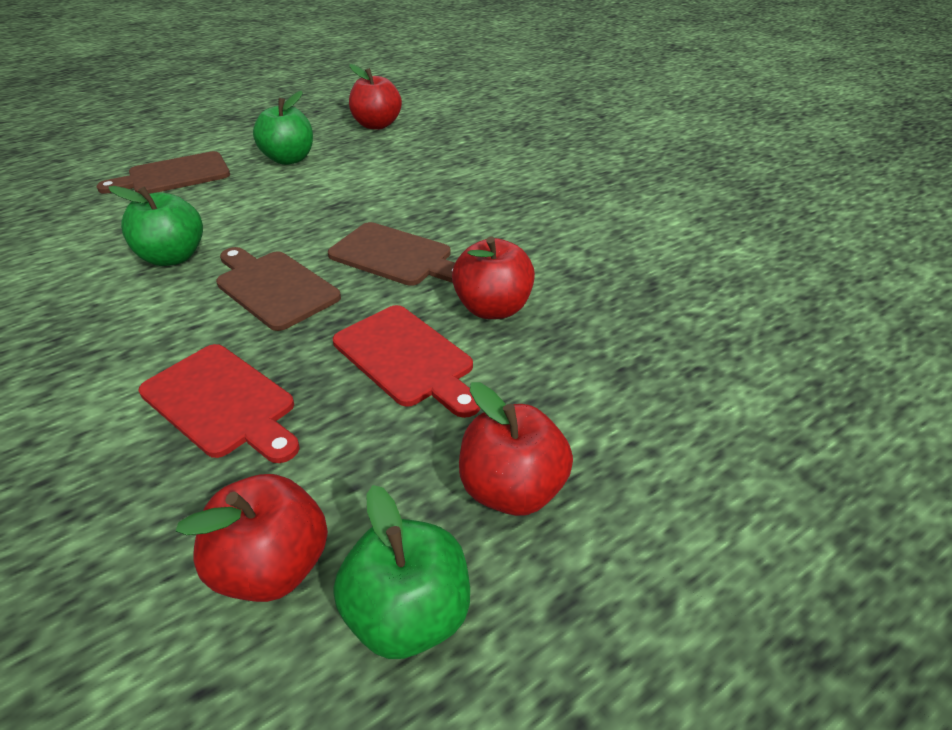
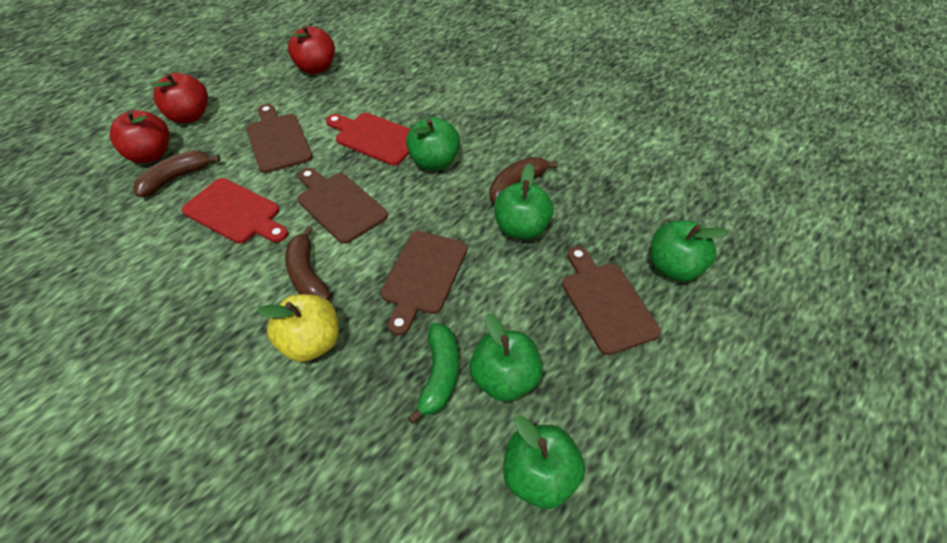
brown banana: none = 0 -> [133,151,220,197] [285,226,330,300] [489,157,558,203] = 3
brown cutting board: [96,151,230,194] [216,247,341,331] [328,222,455,286] = 3 -> [246,104,313,173] [298,168,388,244] [381,231,467,335] [562,246,661,355] = 4
green apple: [108,186,203,266] [253,91,313,165] [333,485,470,659] = 3 -> [406,117,460,170] [469,314,543,402] [494,163,554,239] [503,416,585,509] [650,221,728,282] = 5
green banana: none = 0 -> [408,323,459,424] = 1
red apple: [176,474,328,602] [349,64,402,130] [452,236,535,319] [459,382,573,516] = 4 -> [110,110,169,163] [152,73,208,123] [288,25,335,74] = 3
yellow apple: none = 0 -> [256,294,339,362] = 1

